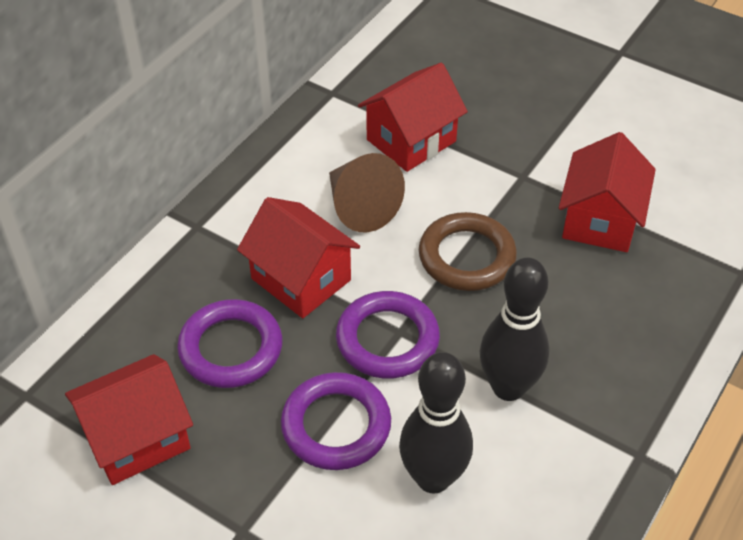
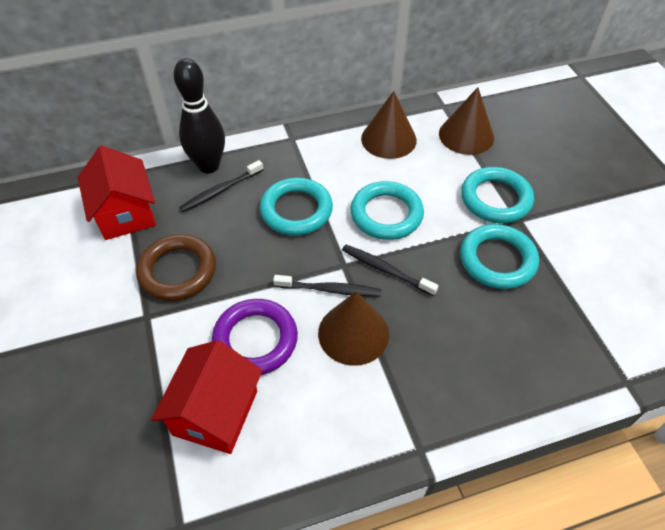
black bowling pin: [399,352,473,494] [480,257,550,401] = 2 -> [174,58,225,173] = 1
black toothbrush: none = 0 -> [179,160,263,212] [273,275,381,297] [342,245,438,296] = 3
brown cone: [329,153,405,232] = 1 -> [318,292,389,366] [361,91,417,159] [439,87,494,155] = 3
purple ring: [177,299,283,388] [281,372,391,470] [336,291,440,379] = 3 -> [212,299,298,375] = 1
red house: [65,354,193,485] [237,197,360,318] [358,63,468,172] [559,132,656,252] = 4 -> [78,146,156,240] [151,340,262,454] = 2
turquoise ring: none = 0 -> [260,178,333,236] [350,181,424,240] [460,224,539,289] [461,167,534,223] = 4

